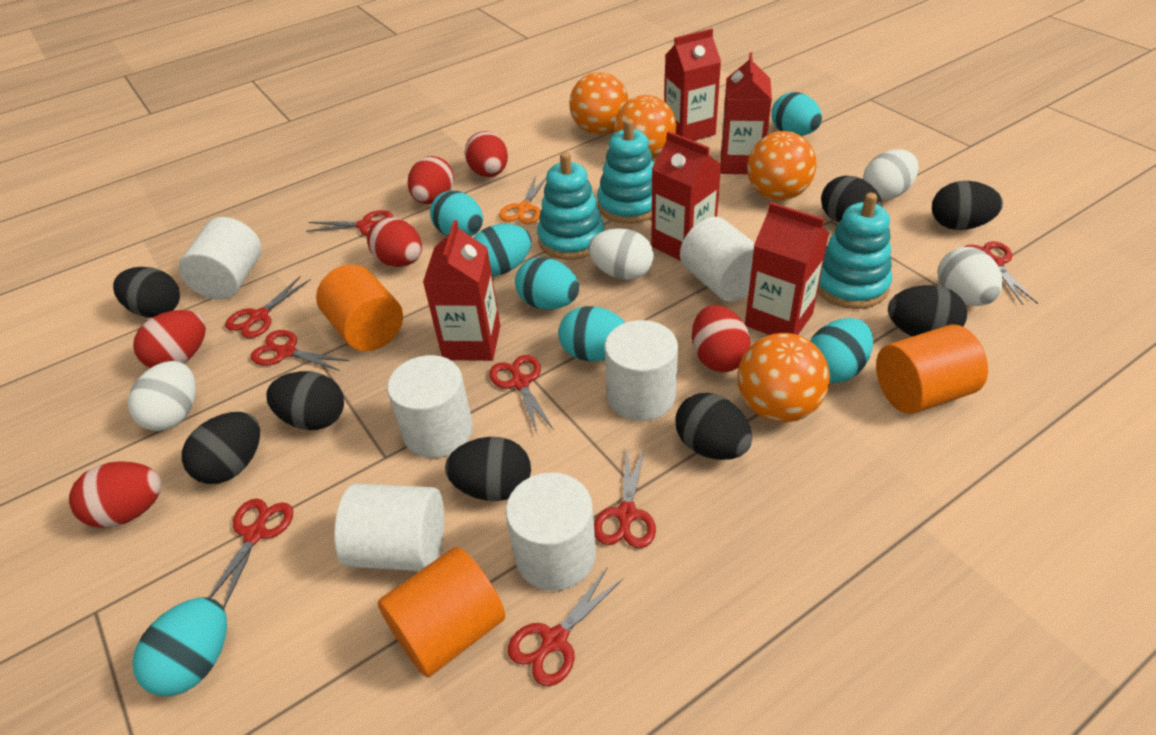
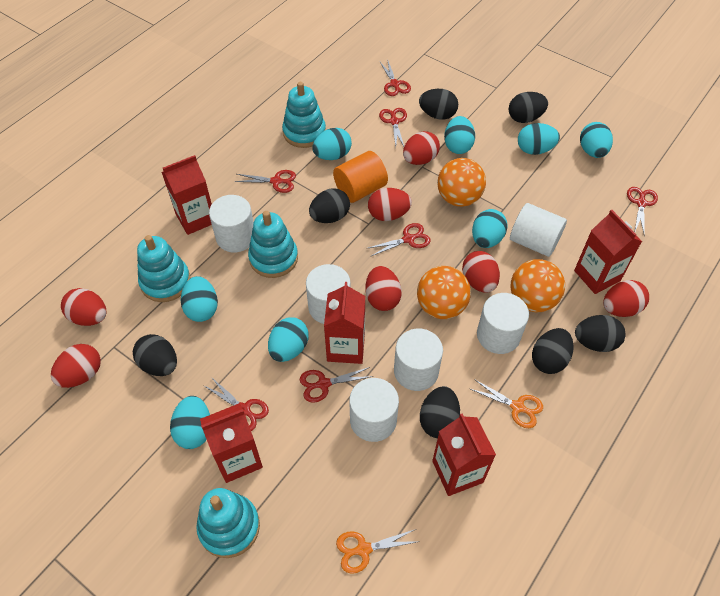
black egg: [113,267,180,318] [182,412,260,484] [266,371,344,430] [445,437,531,501] [675,393,752,460] [821,176,882,223] [888,285,967,337] [932,181,1003,230] = 8 -> [133,334,177,376] [309,188,350,223] [419,89,458,120] [420,386,460,438] [509,92,548,123] [532,328,574,374] [575,315,626,352] = 7
orange ball: [569,72,629,134] [614,95,676,159] [738,333,830,422] [747,131,817,201] = 4 -> [417,266,471,319] [437,158,486,207] [511,259,565,312] = 3
orange cylinder: [316,264,403,351] [378,547,505,678] [876,325,988,414] = 3 -> [333,151,388,203] = 1
orange scissors: [499,175,546,224] = 1 -> [336,529,420,574] [470,379,543,428] = 2
red egg: [69,461,161,528] [133,310,206,368] [367,217,422,267] [408,156,454,204] [465,131,508,177] [692,305,751,372] = 6 -> [51,344,101,388] [61,288,106,326] [366,266,402,311] [368,188,412,221] [403,131,440,165] [462,251,500,293] [603,280,649,317] = 7
red scissors: [208,499,293,608] [225,276,311,338] [251,330,349,371] [306,210,393,236] [489,355,554,433] [508,567,624,686] [594,446,656,548] [965,241,1038,305] = 8 -> [203,377,269,431] [235,170,296,193] [300,367,373,403] [366,223,431,256] [379,59,411,96] [379,108,407,147] [627,187,658,236] = 7
turquoise egg: [132,598,227,696] [430,191,483,236] [474,224,532,276] [515,257,579,310] [558,306,625,361] [771,92,822,136] [810,318,873,383] = 7 -> [170,396,210,449] [181,276,218,322] [268,317,308,362] [312,128,352,160] [444,116,475,154] [472,209,508,248] [518,123,560,155] [580,122,613,158] = 8
turquoise stacking toy: [537,152,605,260] [597,119,654,224] [817,193,892,309] = 3 -> [137,235,191,302] [196,488,260,558] [248,211,298,278] [282,82,326,148] = 4
white egg: [128,361,196,431] [588,228,654,280] [863,149,919,200] [937,247,1003,306] = 4 -> none = 0

